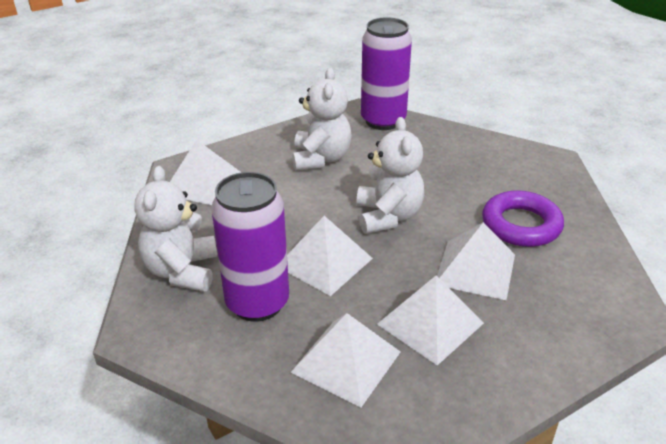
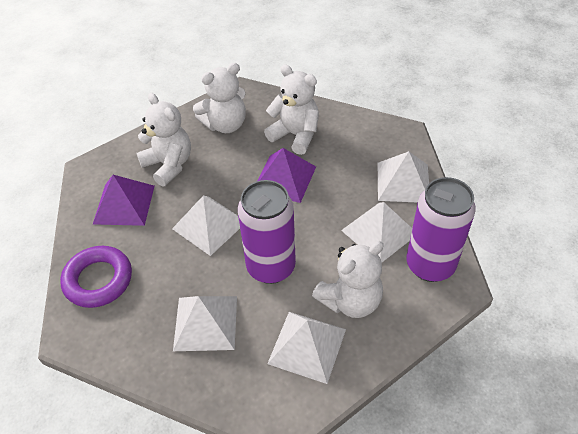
purple pyramid: none = 0 -> [93,175,154,226] [257,148,316,203] = 2
white teddy bear: [134,166,218,292] [292,68,352,171] [356,117,424,234] = 3 -> [136,93,191,187] [193,63,246,133] [264,64,319,155] [312,241,384,318] = 4

